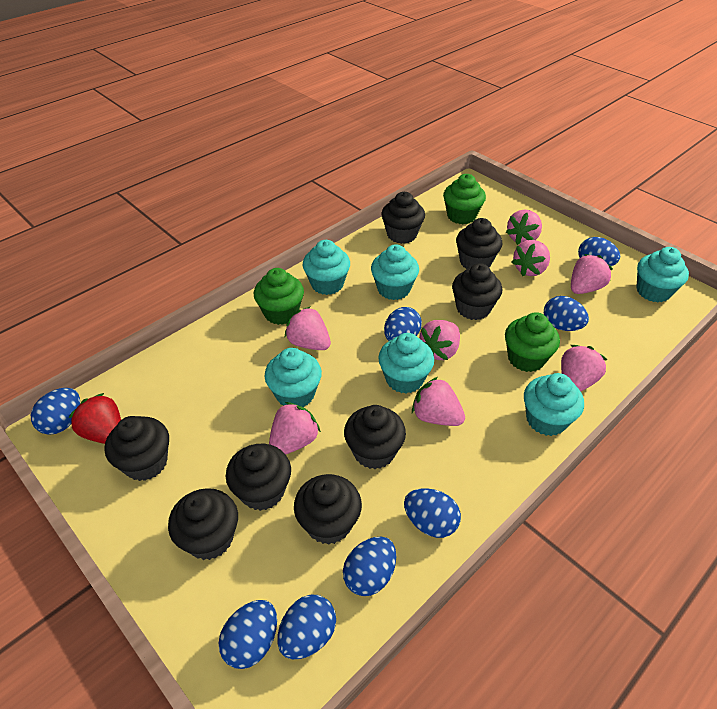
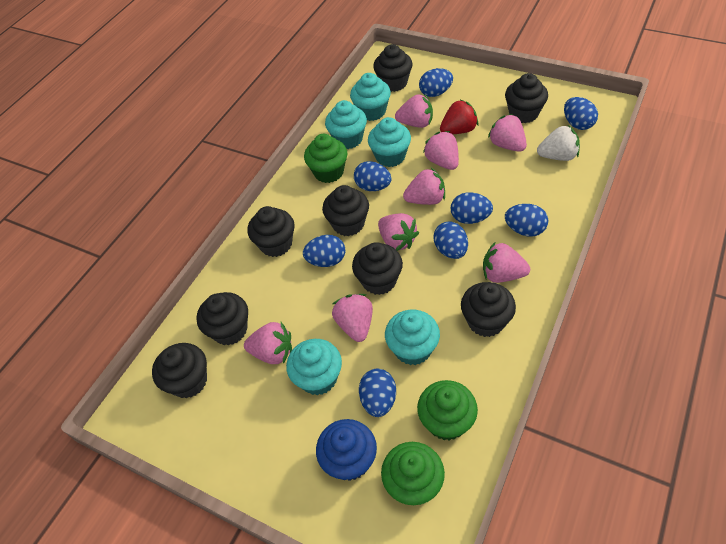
blue cupcake: none = 0 -> [316,419,377,481] = 1
turquoise cupcake: [264,348,322,407] [303,240,350,295] [371,244,419,300] [378,333,434,393] [524,373,584,436] [636,247,689,302] = 6 -> [286,339,342,395] [325,100,367,149] [350,73,391,121] [368,117,411,167] [385,310,440,365] = 5
white strawberry: none = 0 -> [537,125,580,161] = 1

